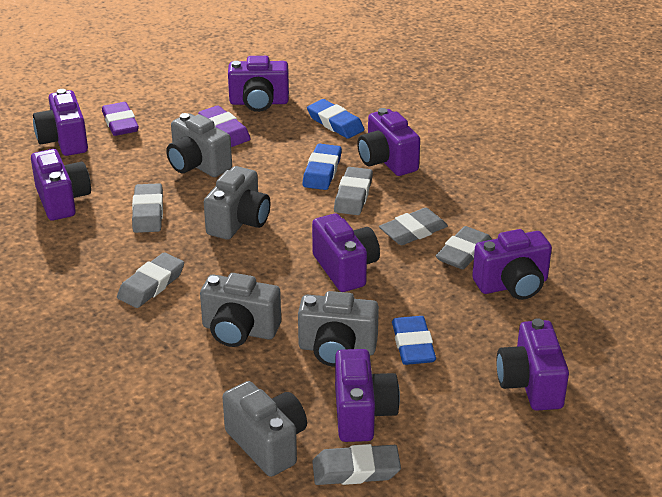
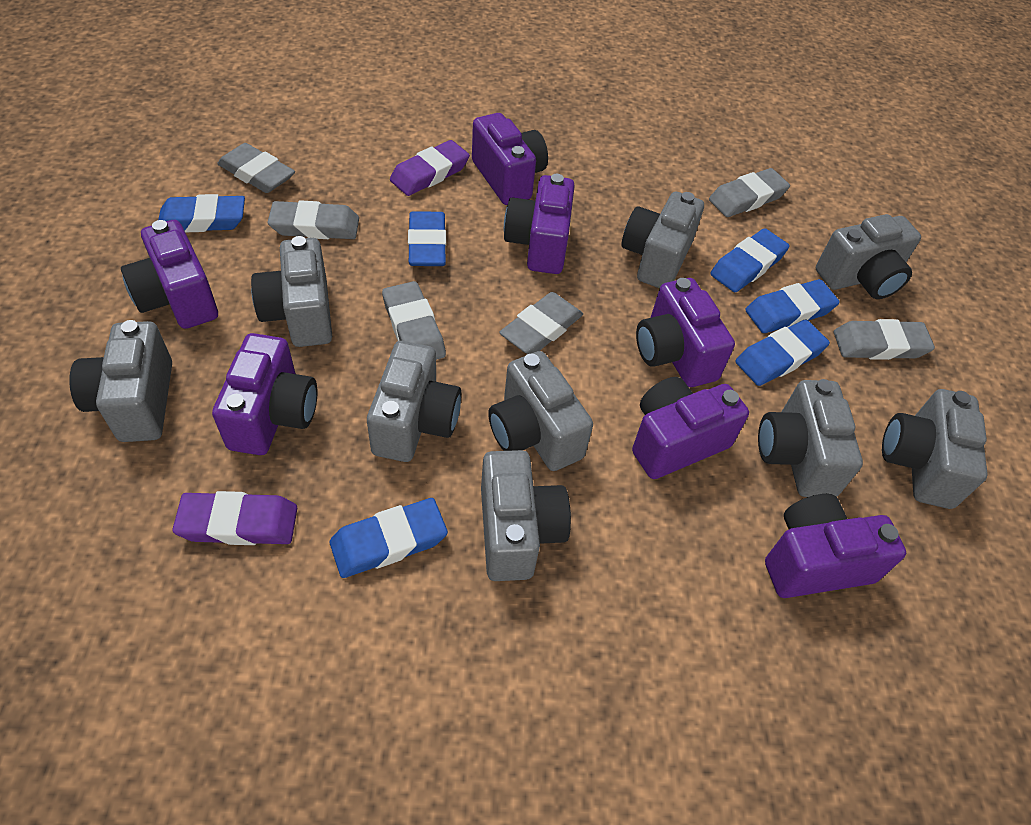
blue eraser: [303,144,342,190] [307,99,364,139] [392,316,436,365] = 3 -> [158,194,245,232] [330,498,448,578] [408,211,446,266] [710,228,790,292] [736,320,830,386] [745,279,840,333] = 6
grey camera: [166,113,232,177] [200,273,281,347] [204,166,270,240] [223,381,307,477] [298,291,379,367] = 5 -> [69,320,172,442] [251,236,332,347] [367,341,461,462] [481,450,571,581] [488,351,593,471] [622,192,704,288] [758,379,863,497] [816,214,921,299] [882,389,988,509] = 9
purple camera: [31,149,91,221] [33,89,88,156] [228,56,289,112] [312,214,380,292] [335,349,400,442] [357,108,420,176] [472,229,552,300] [496,318,569,411] = 8 -> [121,220,218,329] [212,333,317,455] [472,113,548,205] [504,174,575,274] [632,377,749,479] [636,278,735,387] [765,494,906,598] = 7

